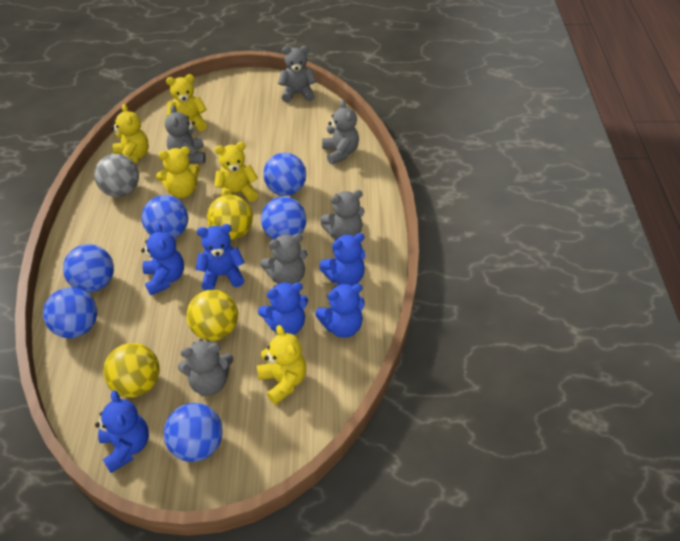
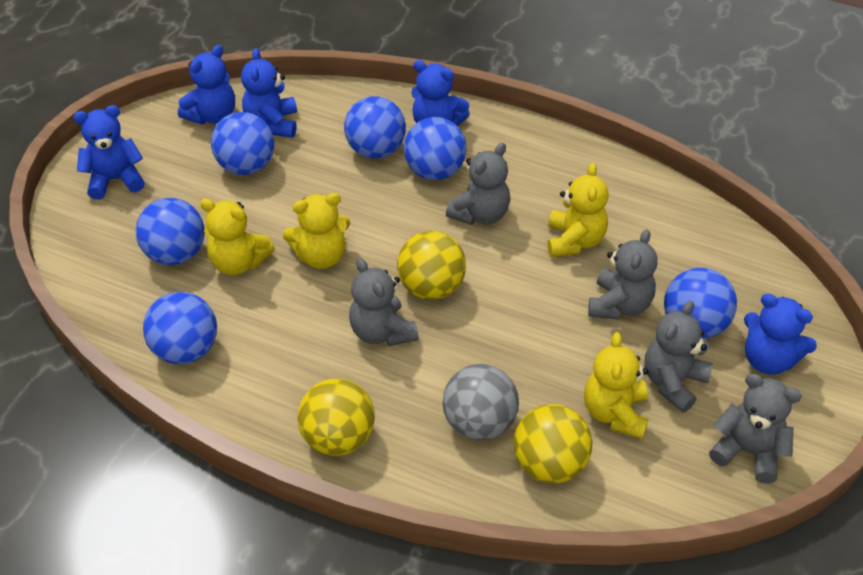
blue teddy bear: [95,390,149,473] [141,223,184,295] [195,224,245,290] [258,282,308,335] [315,283,364,338] [319,233,366,286] = 6 -> [73,105,145,200] [178,45,235,124] [241,48,297,138] [411,60,470,126] [744,294,817,375] = 5
grey teddy bear: [165,105,206,163] [178,339,234,396] [260,233,308,284] [278,46,317,103] [320,190,364,238] [322,100,359,165] = 6 -> [349,258,418,346] [446,143,510,225] [588,229,658,320] [644,301,713,412] [709,374,802,484] = 5
yellow teddy bear: [111,104,149,164] [156,147,200,198] [166,74,207,131] [214,142,258,202] [257,325,306,405] = 5 -> [200,198,275,275] [283,193,350,269] [548,163,609,257] [584,332,649,439] = 4

